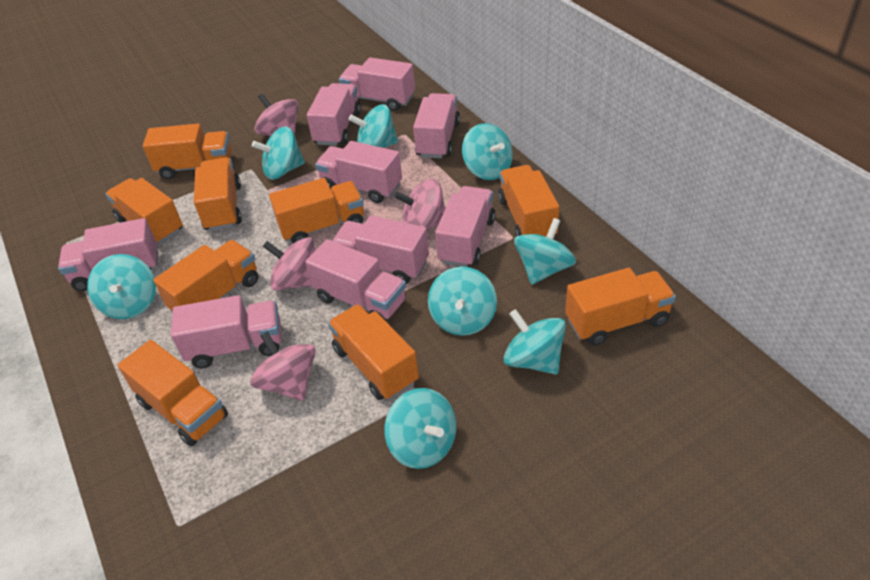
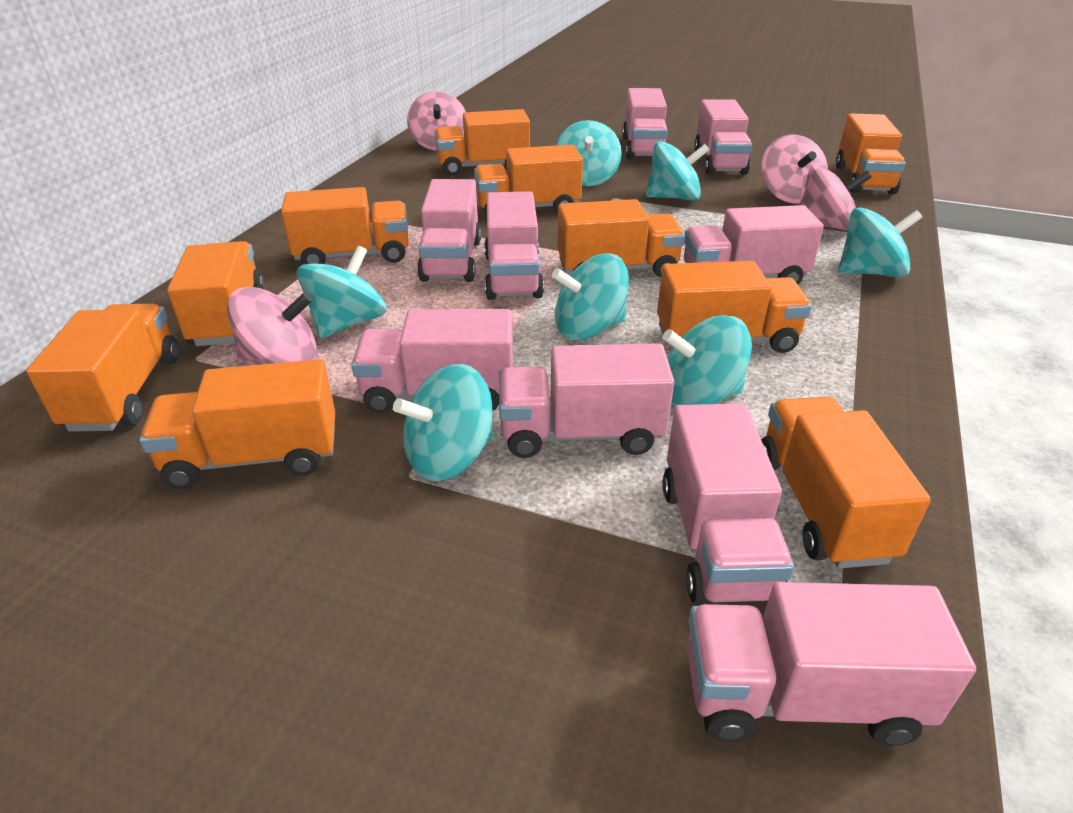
orange truck: [106,178,183,244] [117,340,228,446] [143,124,232,179] [153,240,258,312] [194,157,242,231] [269,178,364,243] [328,304,419,400] [498,165,559,237] [565,268,676,346] = 9 -> [26,304,179,432] [140,359,335,489] [167,241,264,346] [281,187,409,265] [435,109,530,176] [474,145,583,216] [557,199,685,278] [657,261,812,353] [761,396,931,568] [836,113,906,195] = 10
turquoise spinning top: [87,254,156,319] [252,127,305,180] [349,104,398,148] [385,388,456,469] [428,266,497,336] [462,123,513,180] [503,309,566,374] [514,218,576,285] = 8 -> [297,246,387,338] [393,364,493,481] [552,253,629,340] [555,120,622,186] [646,141,710,201] [662,315,752,408] [838,207,923,277] = 7

